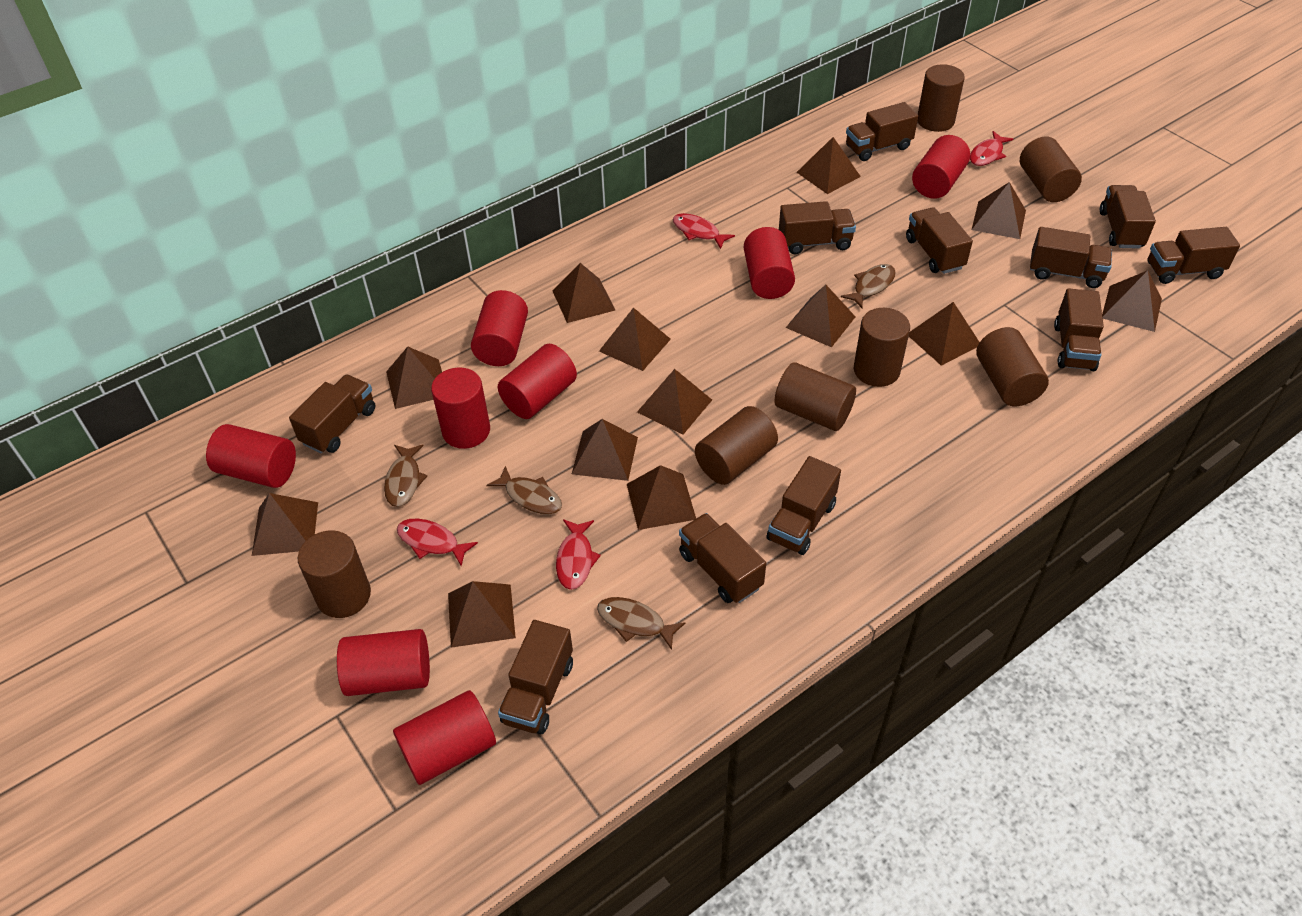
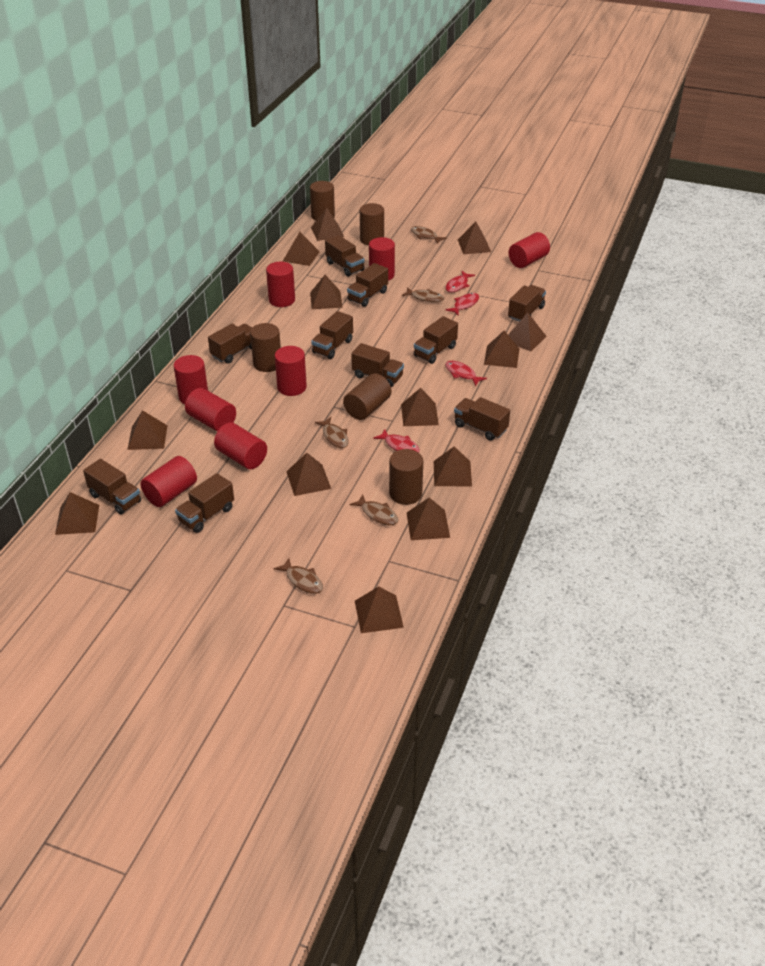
brown cylinder: [298,530,371,618] [695,406,778,485] [774,362,856,431] [854,308,910,387] [918,64,965,132] [976,327,1049,406] [1020,136,1082,202] = 7 -> [250,323,281,372] [310,181,335,221] [343,373,391,420] [360,203,384,245] [389,449,423,505] = 5
brown fish: [384,445,427,507] [487,466,562,515] [597,597,685,650] [841,264,896,308] = 4 -> [274,558,323,594] [315,417,349,448] [350,494,398,525] [402,287,444,302] [411,226,447,244] = 5
brown truck: [289,374,375,453] [498,620,573,734] [679,513,766,603] [767,456,841,555] [779,201,856,254] [846,102,918,161] [906,207,973,274] [1030,227,1112,288] [1054,288,1104,371] [1100,185,1156,249] [1147,227,1240,284] = 11 -> [83,459,141,515] [175,473,234,533] [208,324,252,364] [311,311,353,359] [325,235,365,277] [347,263,388,307] [351,343,404,387] [414,316,458,364] [454,397,510,441] [508,285,546,322] = 10

